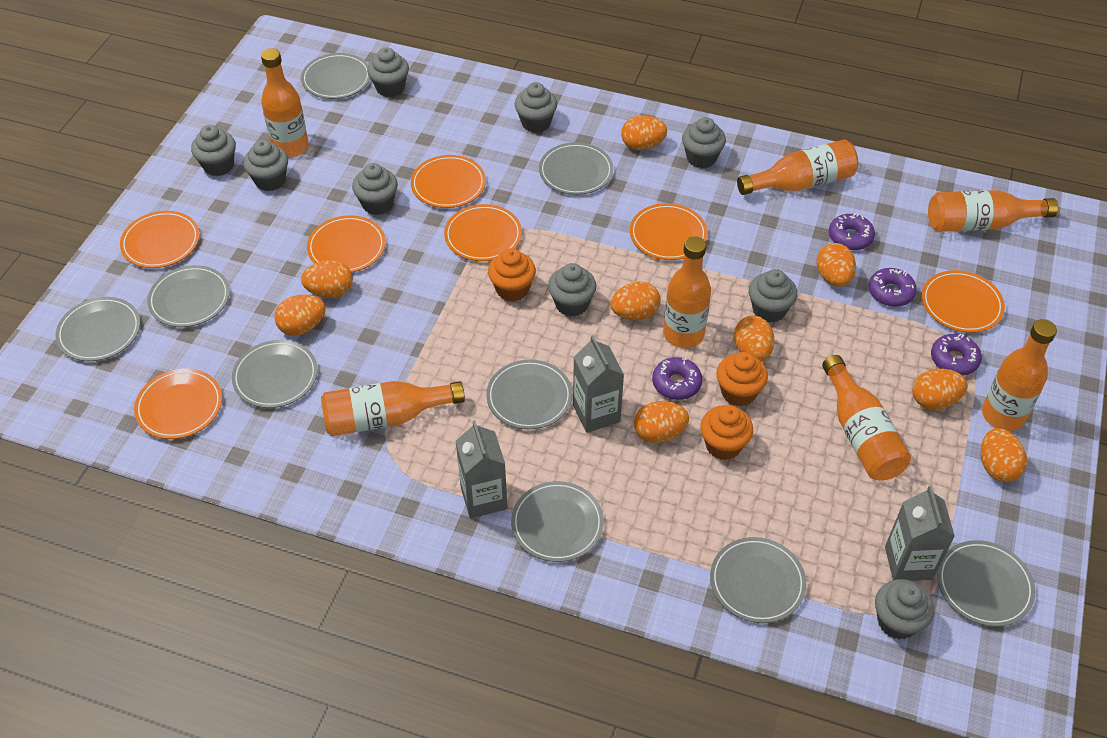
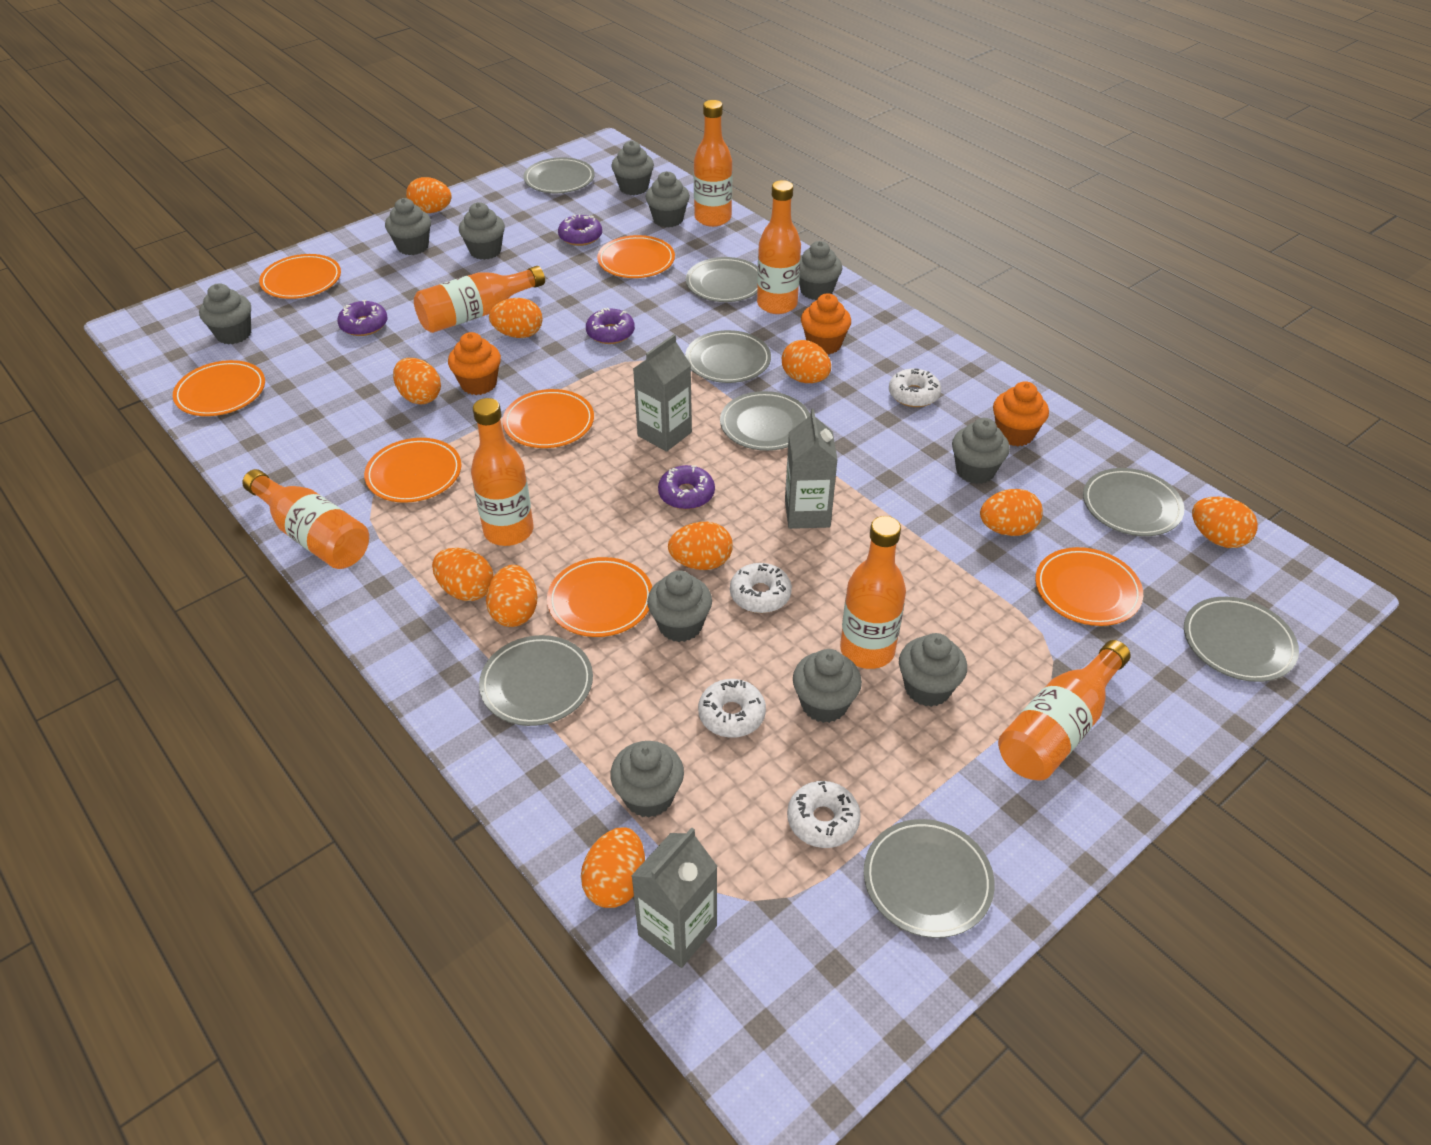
grey cupcake: [191,125,236,176] [243,140,288,191] [352,163,398,215] [367,47,409,97] [515,82,557,133] [548,263,597,317] [682,117,726,168] [749,269,797,323] [875,579,934,640] = 9 -> [199,283,251,344] [385,198,431,255] [459,202,505,260] [610,741,684,818] [611,140,654,195] [645,171,690,228] [647,570,712,642] [793,649,862,723] [799,241,842,300] [899,633,967,707] [952,418,1010,484] = 11
grey plate: [55,297,140,361] [147,265,230,327] [232,340,318,408] [301,53,370,99] [486,360,572,429] [511,481,604,562] [539,142,613,195] [710,537,806,623] [937,540,1035,627] = 9 -> [479,635,593,726] [524,157,595,193] [685,330,771,383] [686,257,758,302] [720,391,810,451] [864,819,995,938] [1083,468,1184,536] [1184,597,1299,682] = 8
orange egg: [274,295,326,336] [301,260,353,298] [610,281,660,320] [621,115,667,150] [634,401,689,443] [734,316,775,362] [816,243,856,287] [912,369,968,410] [981,428,1027,482] = 9 -> [393,358,441,404] [406,177,452,213] [432,548,493,601] [486,565,537,627] [489,298,543,338] [581,827,645,908] [668,522,733,570] [782,340,831,383] [980,489,1043,536] [1192,497,1258,548] = 10
white donut: none = 0 -> [698,679,766,738] [730,563,792,613] [787,781,861,848] [889,368,941,407] = 4

